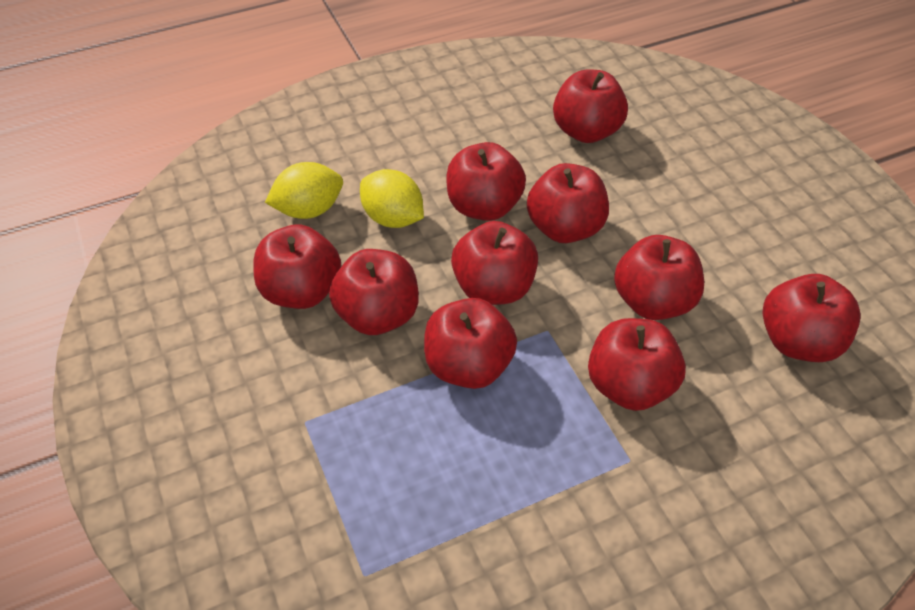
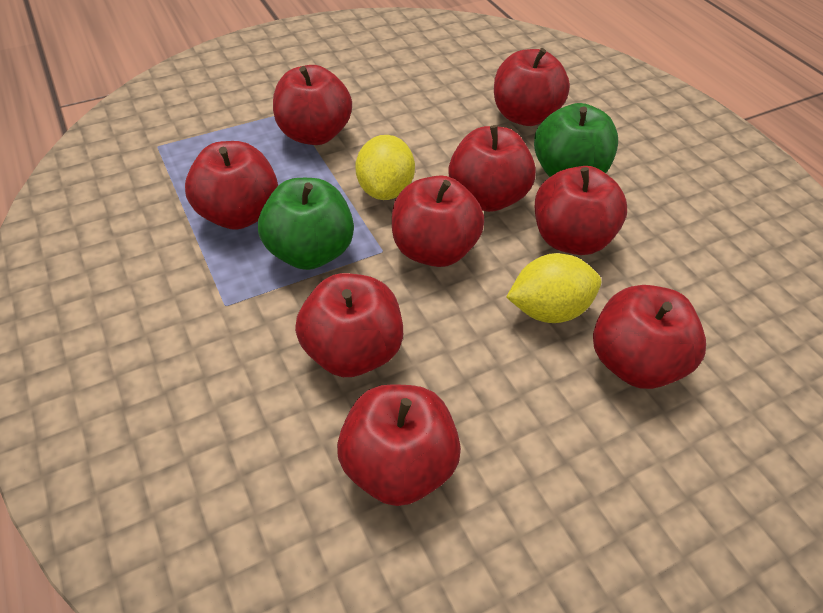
green apple: none = 0 -> [258,178,354,270] [534,103,618,177] = 2
red apple: [253,224,341,309] [329,249,419,335] [424,298,517,389] [446,142,526,221] [451,221,538,305] [527,163,609,243] [553,69,628,143] [588,318,686,411] [614,235,704,320] [762,274,861,362] = 10 -> [185,141,278,230] [273,65,352,145] [295,273,403,377] [337,384,461,506] [392,175,484,267] [448,125,536,212] [494,48,570,126] [535,166,627,255] [593,285,706,389] = 9

